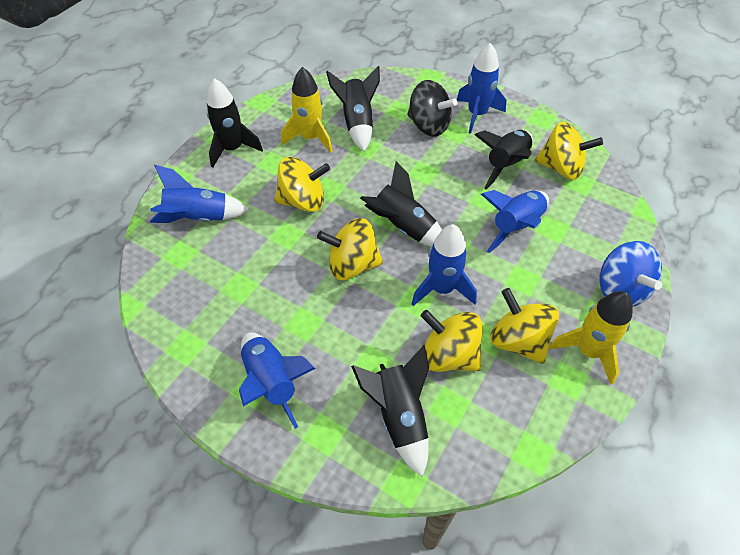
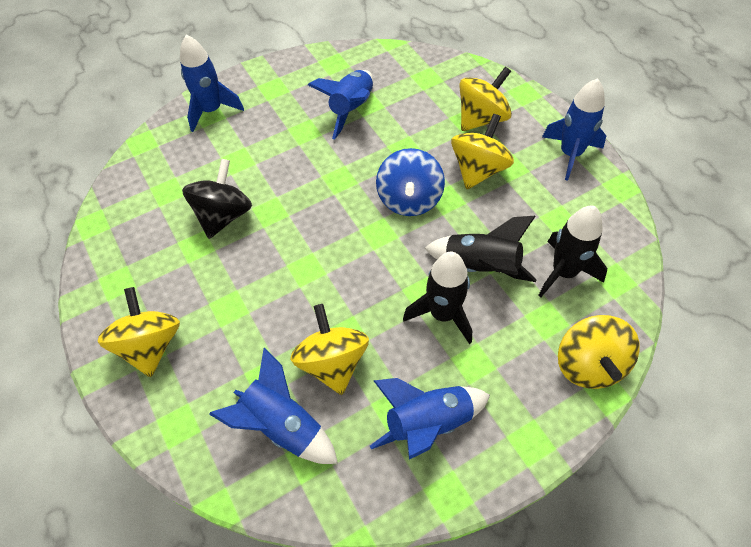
black rocket: [207,78,263,168] [326,66,380,152] [351,345,429,477] [360,161,442,247] [475,130,533,190] = 5 -> [403,252,472,344] [425,216,537,282] [538,206,607,297] = 3
yellow rocket: [281,67,333,153] [549,291,633,385] = 2 -> none = 0

